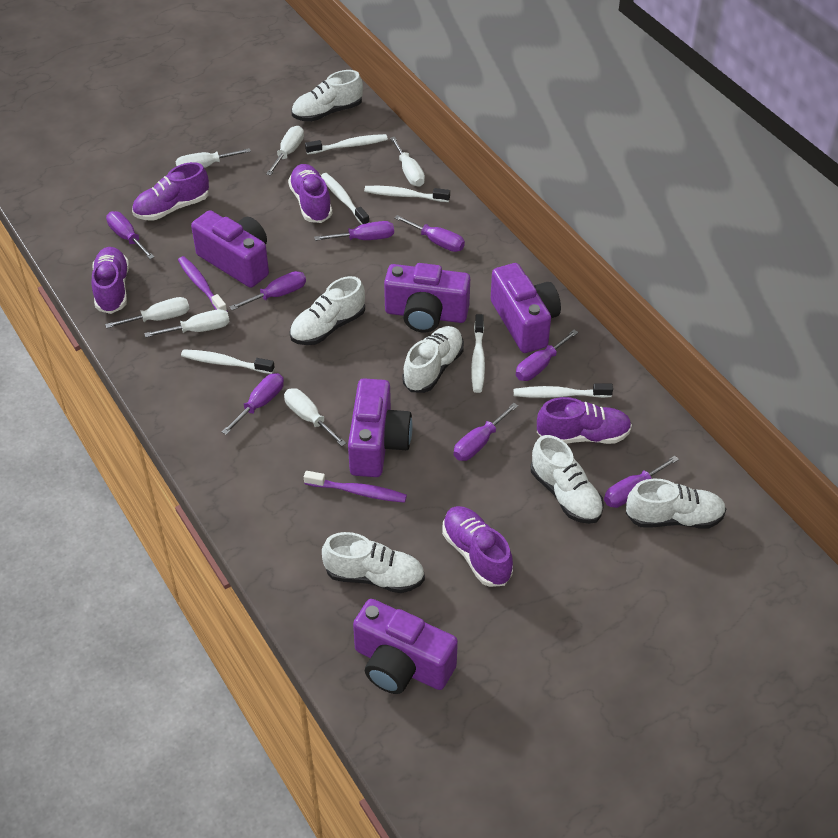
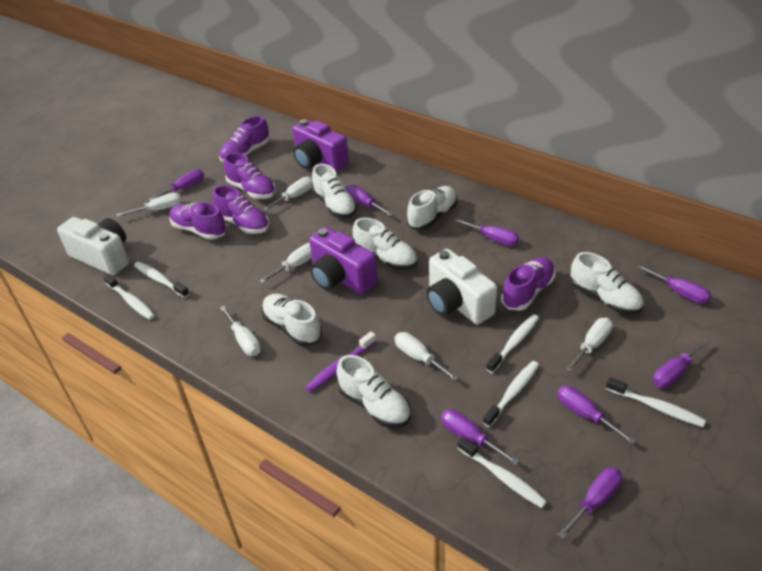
purple camera: [191,210,269,288] [348,378,413,477] [353,599,458,694] [384,263,470,333] [491,263,561,353] = 5 -> [292,119,349,172] [309,227,377,294] = 2
purple toothbrush: [178,256,227,311] [304,471,407,503] = 2 -> [305,331,376,392] = 1
white camera: none = 0 -> [57,217,129,275] [427,249,497,325] = 2

